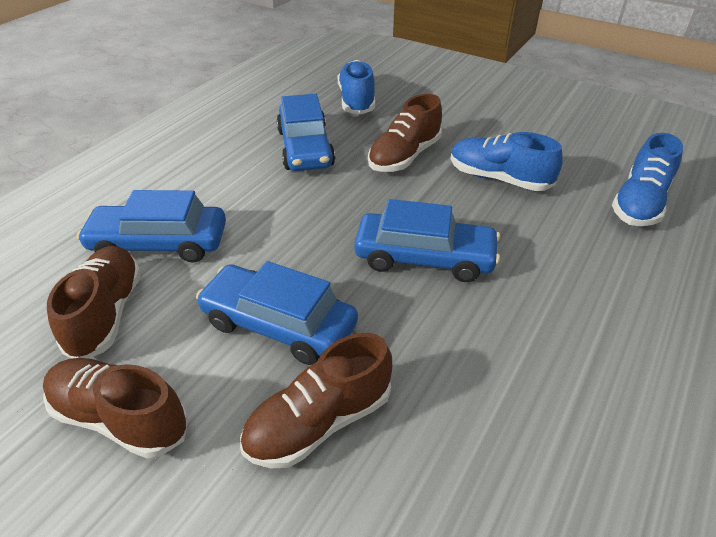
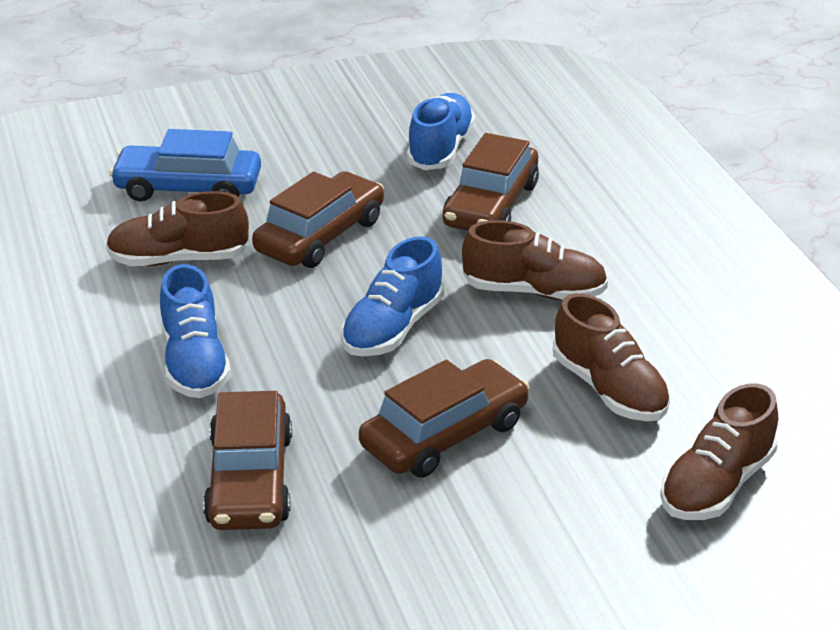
blue car: [77,190,226,263] [196,261,358,365] [277,94,335,171] [354,199,500,282] = 4 -> [109,129,261,201] = 1
brown car: none = 0 -> [203,391,292,530] [252,171,384,268] [359,359,529,478] [443,133,539,231] = 4

